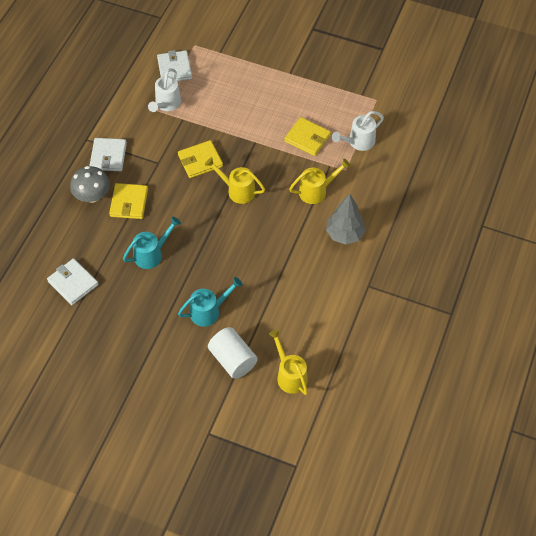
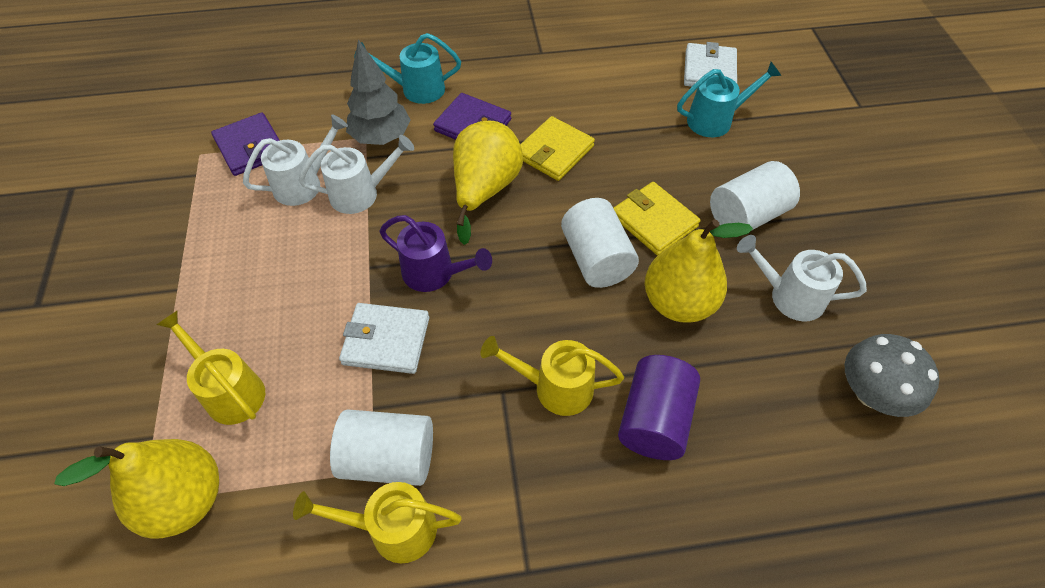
purple cylinder: none = 0 -> [618,355,700,460] = 1
purple wallet: none = 0 -> [211,112,280,176] [433,93,511,140] = 2
purple watering can: none = 0 -> [379,215,492,292] = 1
white cylinder: [208,327,258,379] = 1 -> [330,409,433,486] [561,198,639,288] [710,161,800,230] = 3
white wallet: [47,258,99,305] [89,138,127,171] [157,50,192,81] = 3 -> [339,303,429,374] [684,42,737,87] = 2
white watering can: [148,68,181,112] [332,111,384,151] = 2 -> [243,114,348,206] [298,135,414,214] [737,235,867,321] = 3
yellow pear: none = 0 -> [54,439,219,539] [453,121,523,245] [645,219,753,323] = 3
yellow wallet: [109,183,148,219] [178,140,223,178] [284,117,331,156] = 3 -> [520,116,595,181] [614,182,701,255] = 2

